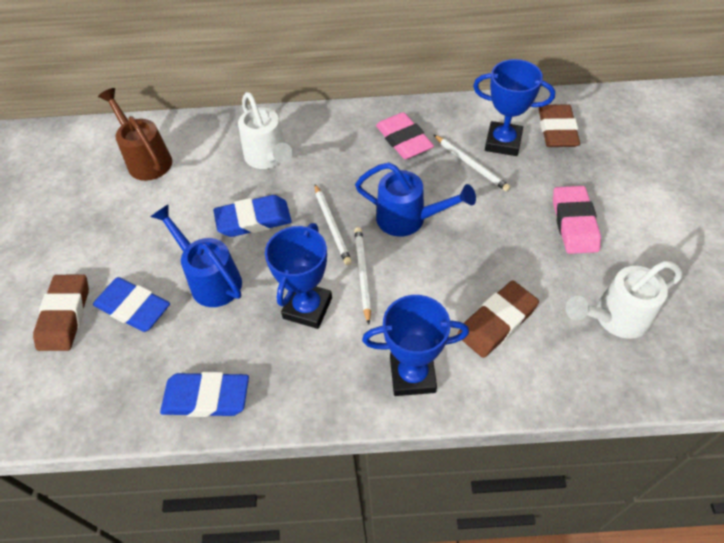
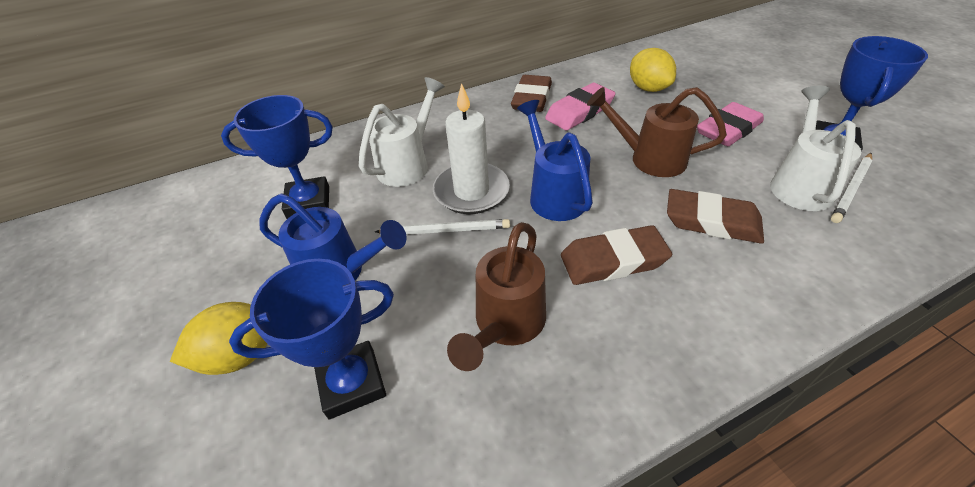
blue eraser: [93,277,170,332] [160,372,249,417] [213,195,292,237] = 3 -> none = 0
brown watering can: [98,88,172,181] = 1 -> [447,222,546,371] [587,87,727,177] = 2
white candle: none = 0 -> [433,83,510,214] = 1
white pencil: [315,184,352,265] [354,227,371,325] [434,135,511,191] = 3 -> [375,219,510,235] [831,153,872,223] = 2
yellow lemon: none = 0 -> [170,302,267,375] [630,48,676,92] = 2

